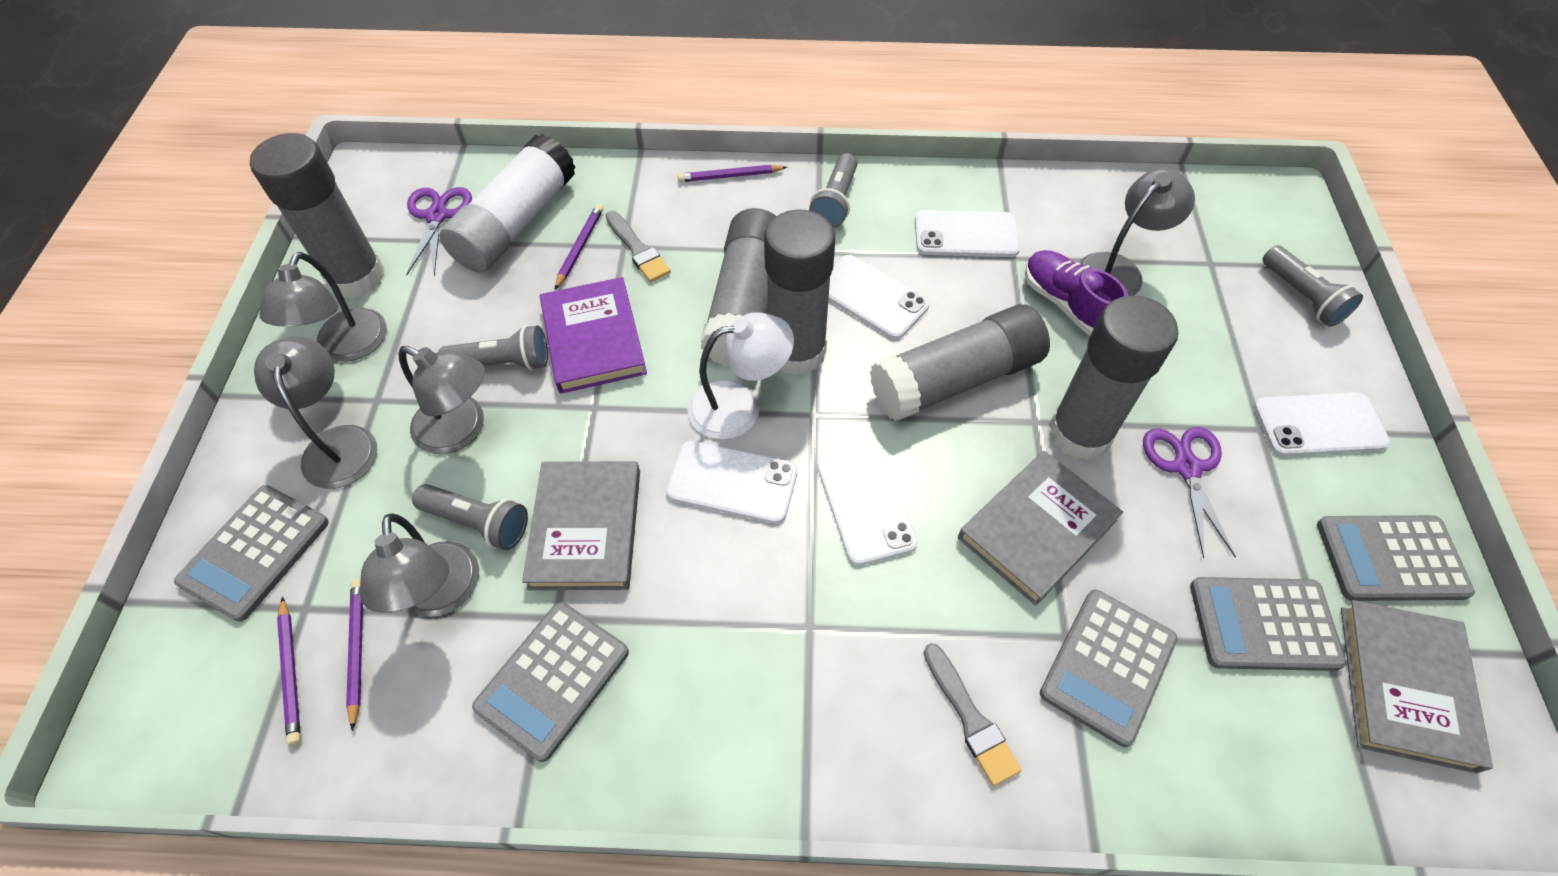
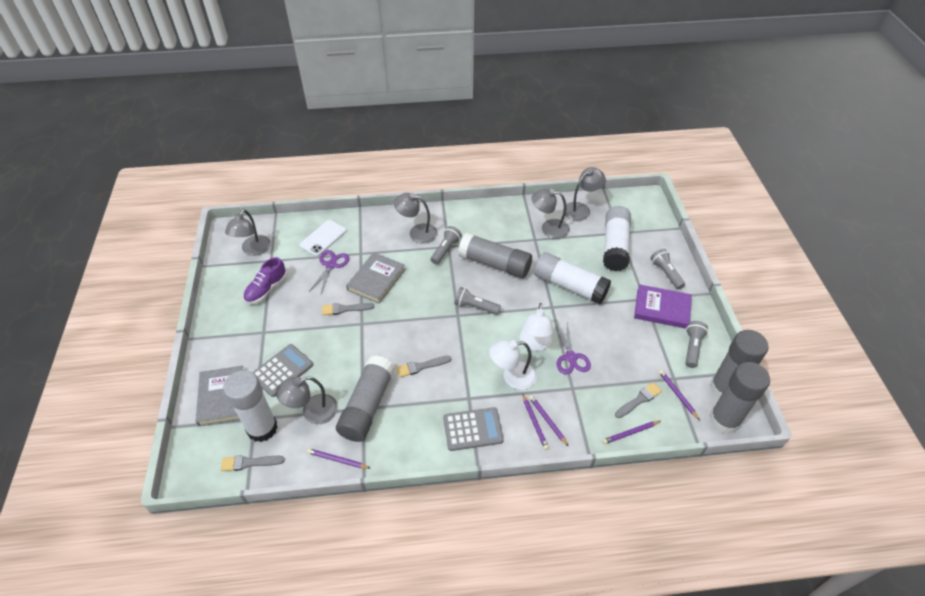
grey book: [522,461,640,590] [958,451,1123,606] [1341,600,1493,773] = 3 -> [196,366,243,426] [346,252,405,304] = 2
grey brush: [605,211,671,282] [923,643,1022,786] = 2 -> [221,455,285,471] [322,303,374,315] [396,356,451,378] [615,382,662,418] = 4
grey calculator: [174,485,329,622] [472,602,629,762] [1040,590,1178,747] [1190,577,1346,671] [1317,515,1475,601] = 5 -> [252,344,313,397] [443,407,504,451] = 2
grey glue stick: [250,133,385,299] [701,208,776,366] [764,209,835,375] [870,304,1050,422] [1049,295,1178,461] = 5 -> [336,355,395,442] [458,233,532,278] [709,362,770,434] [710,330,769,399] = 4
purple pencil: [277,597,301,745] [346,579,363,731] [555,204,603,290] [677,165,787,182] = 4 -> [307,448,370,469] [522,393,549,450] [529,395,569,447] [602,421,661,444] [659,370,700,420] = 5
white glue stick: [439,134,576,273] = 1 -> [223,370,278,442] [534,252,611,304] [603,206,631,271] = 3
white lamp: [688,312,794,440] = 1 -> [489,340,537,390] [520,303,554,351] = 2
white phone: [666,441,798,524] [817,445,918,565] [828,255,929,339] [915,210,1020,257] [1253,392,1390,456] = 5 -> [299,220,347,256] = 1

